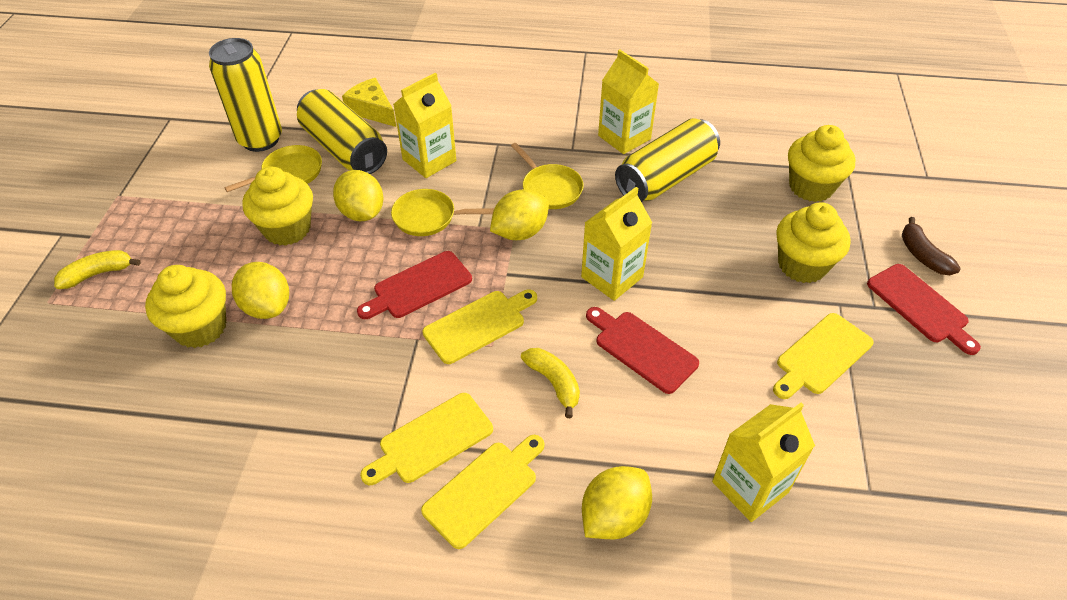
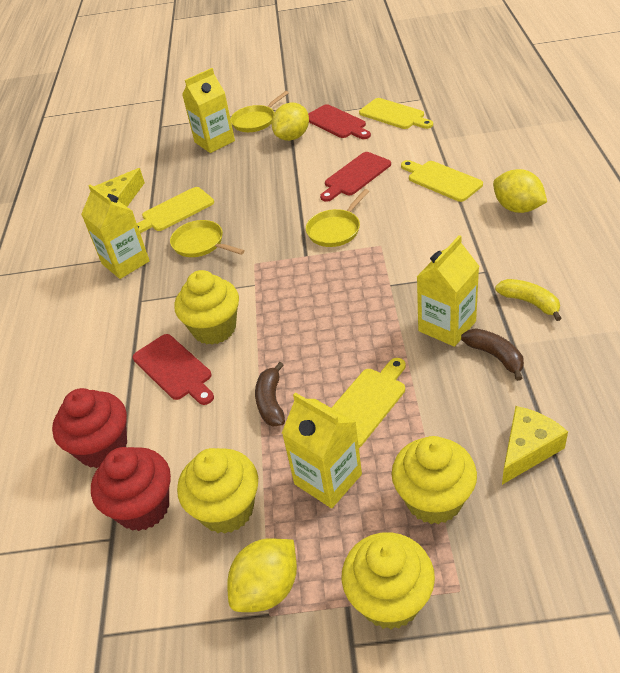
brown banana: [902,217,960,275] = 1 -> [255,362,285,427] [461,328,524,381] = 2
red cupcake: none = 0 -> [52,388,127,468] [91,447,171,531] = 2
yellow banana: [54,250,141,289] [521,348,580,418] = 2 -> [495,279,562,321] = 1
yellow can: [209,38,282,152] [297,89,387,174] [615,118,720,202] = 3 -> none = 0
yellow cheese: [342,78,396,127] = 1 -> [93,168,145,207] [502,406,568,485] = 2
yellow lemon: [232,262,289,319] [333,170,383,221] [490,189,549,240] [582,466,652,539] = 4 -> [227,538,297,612] [272,103,309,141] [493,169,547,213] = 3

